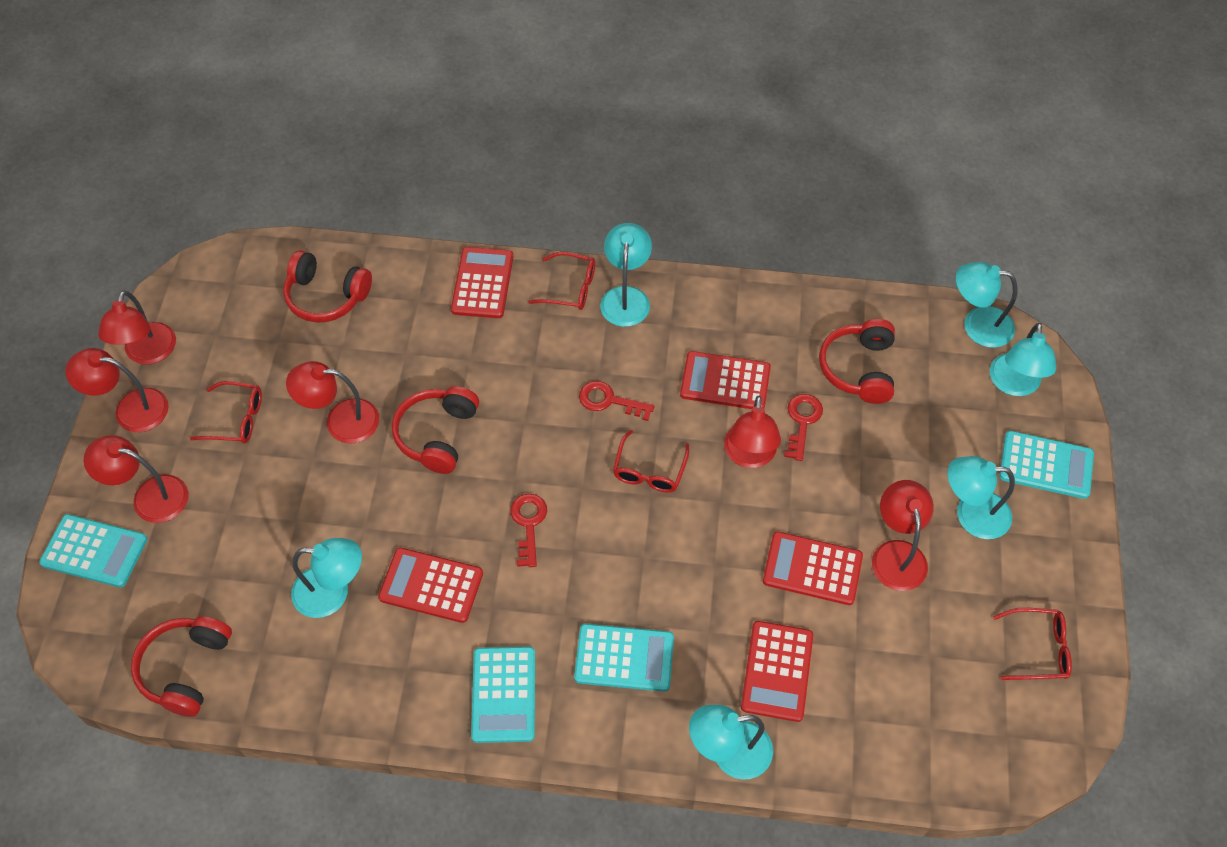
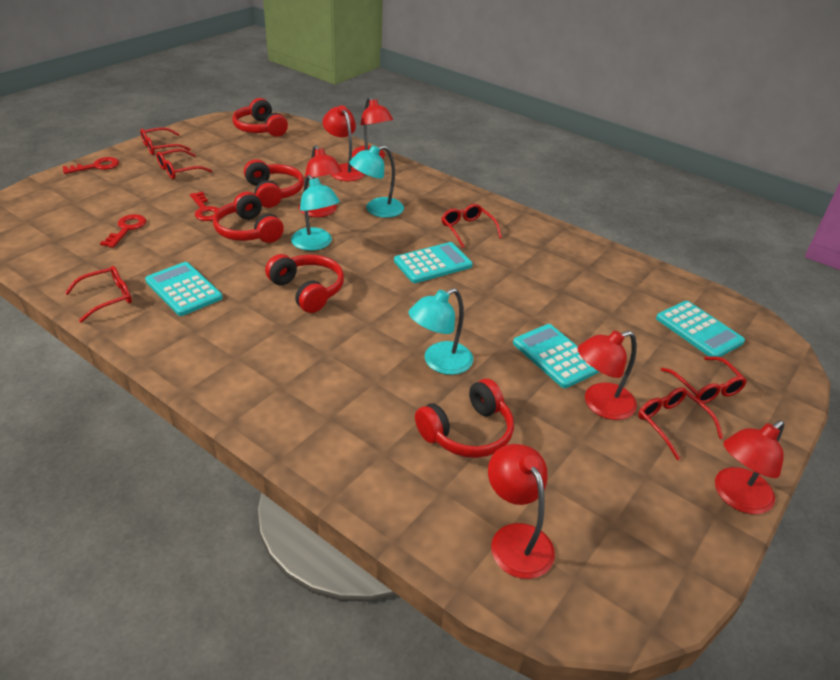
red calculator: [378,548,483,623] [451,247,513,318] [680,351,771,409] [741,621,813,722] [763,531,863,605] = 5 -> none = 0
red glasses: [190,381,262,443] [529,252,595,310] [613,430,689,493] [993,608,1072,680] = 4 -> [65,266,132,323] [140,127,191,155] [156,149,212,179] [442,204,502,248] [638,387,723,460] [661,356,747,403] = 6
red headphones: [131,616,232,717] [283,250,372,323] [392,386,479,474] [819,319,895,404] = 4 -> [213,191,284,243] [232,98,288,137] [244,159,304,208] [265,254,344,313] [415,379,514,458] = 5
turquoise lamp: [291,538,362,618] [600,223,652,327] [689,705,773,780] [947,456,1015,539] [956,262,1018,348] [990,323,1056,396] = 6 -> [291,175,340,251] [349,145,404,218] [408,288,473,375] = 3

